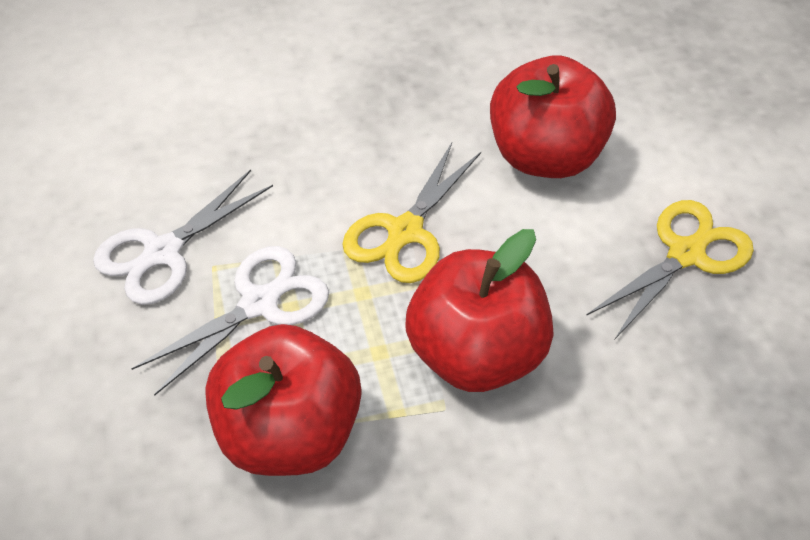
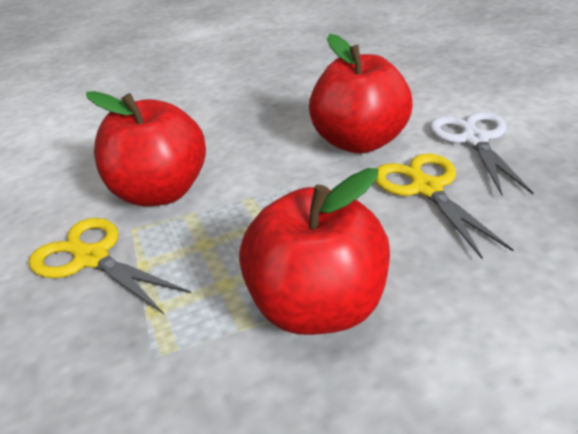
white scissors: [93,170,273,305] [131,246,329,396] = 2 -> [430,112,533,195] = 1

